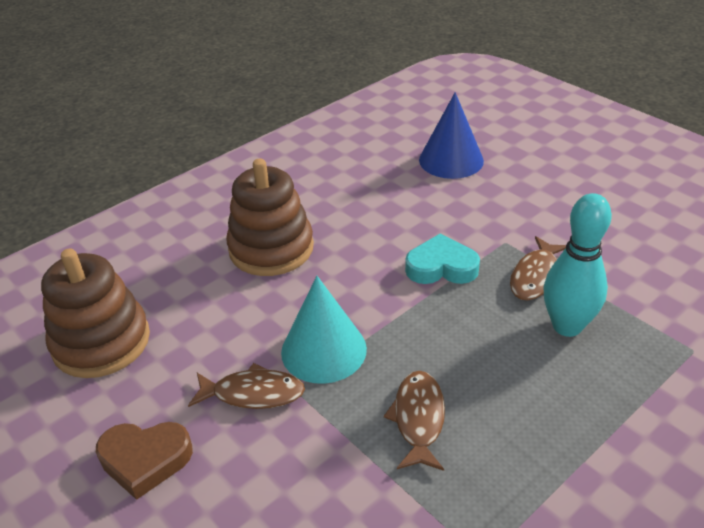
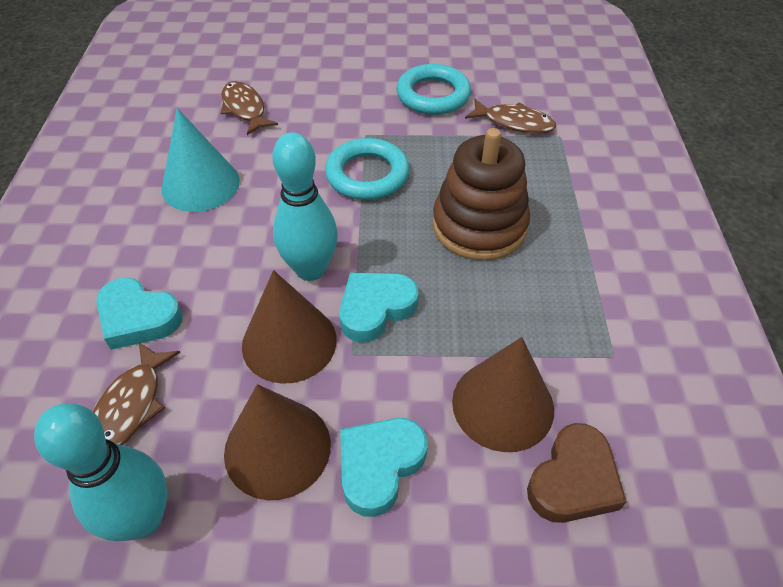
blue cone: [419,92,484,179] = 1 -> none = 0
brown cone: none = 0 -> [224,384,331,500] [242,270,337,384] [452,337,554,452] = 3
brown stacking toy: [41,249,150,378] [226,158,314,276] = 2 -> [432,128,530,261] = 1
turquoise bowling pin: [543,193,612,337] = 1 -> [34,403,168,541] [272,132,338,281] = 2
turquoise heart: [405,233,480,284] = 1 -> [96,277,183,350] [339,272,419,342] [340,418,427,517] = 3
turquoise ring: none = 0 -> [325,138,410,200] [396,64,471,115] = 2

